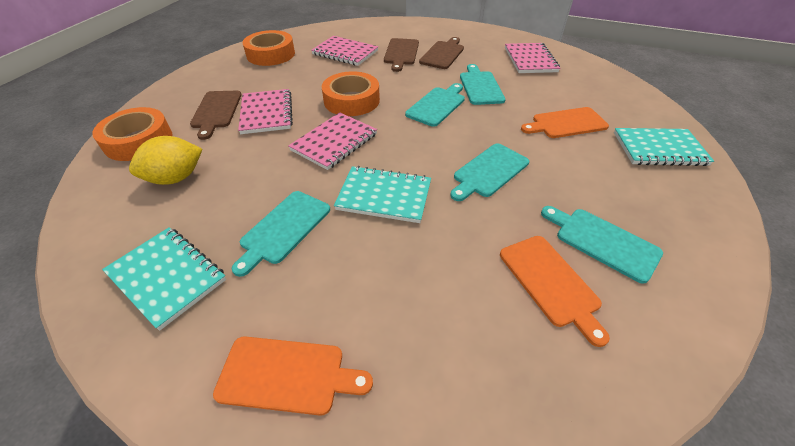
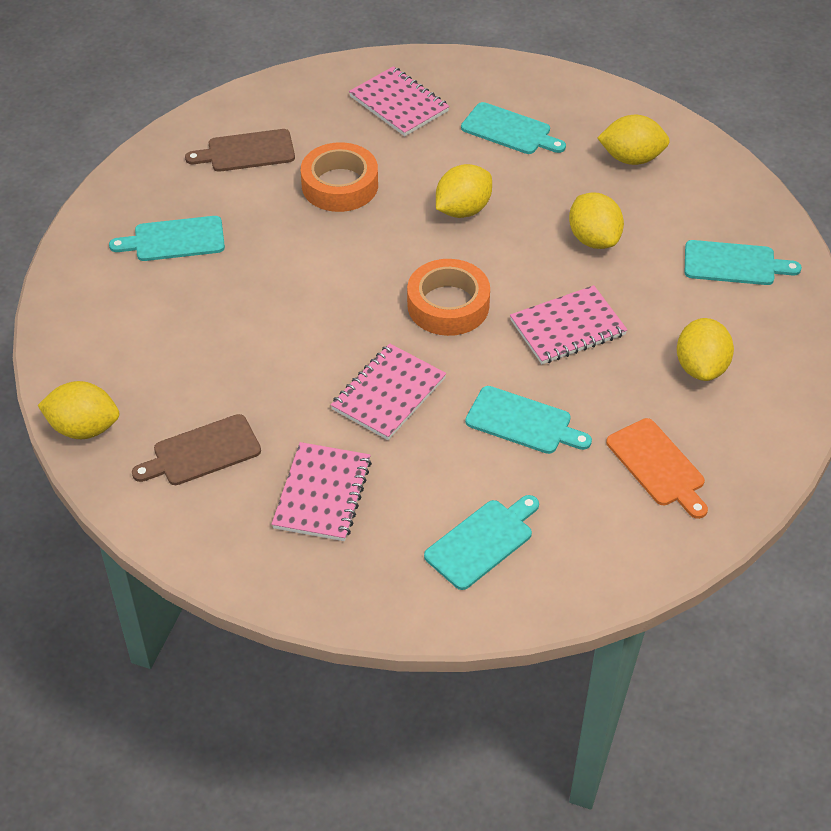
brown cutting board: [190,91,242,140] [384,38,419,72] [419,37,464,69] = 3 -> [132,414,261,485] [185,129,295,172] = 2
orange cutting board: [213,336,373,416] [500,236,610,347] [521,107,609,138] = 3 -> [606,418,708,519] = 1
orange tape: [92,107,172,161] [242,30,295,66] [322,71,380,116] = 3 -> [301,142,378,212] [407,259,490,336] = 2
turquoise notebook: [102,227,226,331] [334,166,431,223] [614,128,714,166] = 3 -> none = 0
yellow lemon: [129,136,202,185] = 1 -> [38,381,119,439] [436,164,492,218] [569,192,624,249] [597,115,670,165] [677,318,734,381] = 5

